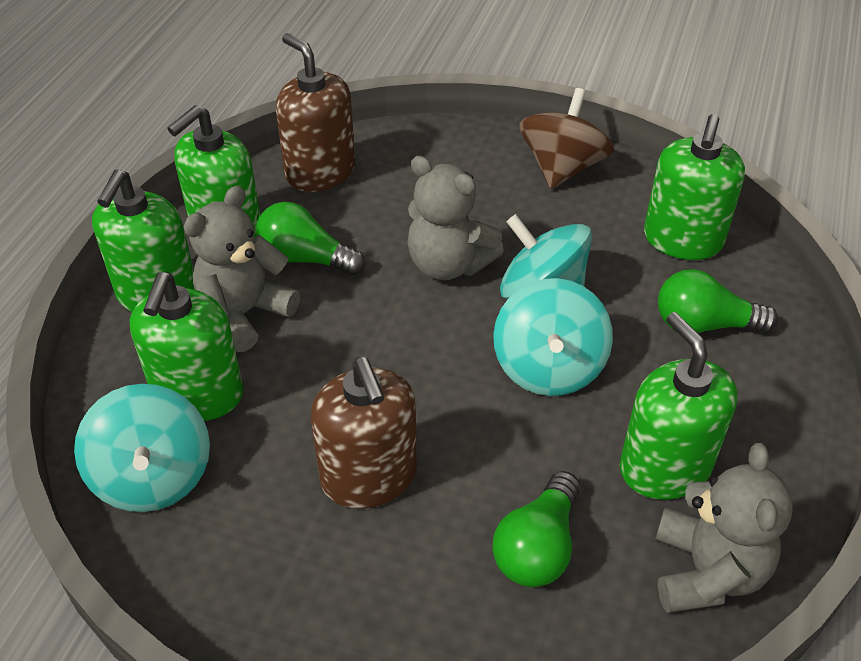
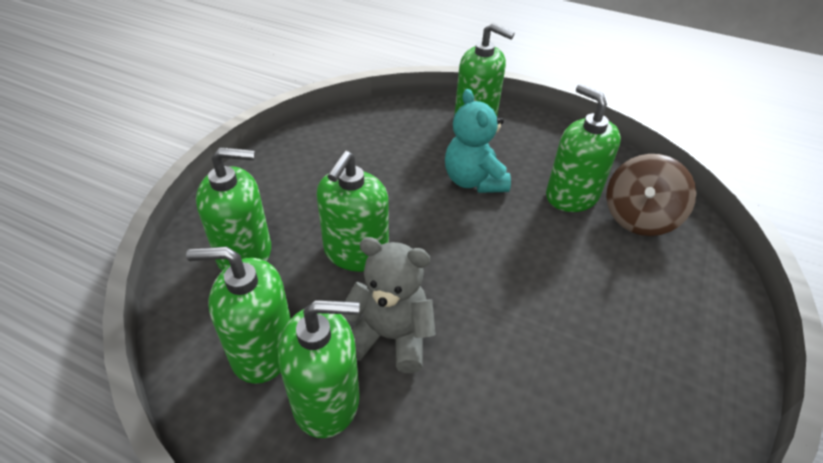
brown soap dispenser: [276,33,355,192] [310,357,417,509] = 2 -> none = 0
green light bulb: [255,202,365,276] [492,471,580,587] [658,269,778,333] = 3 -> none = 0
green soap dispenser: [92,169,195,312] [130,272,244,421] [167,105,260,239] [620,312,738,500] [644,114,745,260] = 5 -> [186,246,291,384] [196,147,271,271] [278,300,360,438] [317,151,389,272] [454,23,515,116] [546,84,621,212] = 6
grey teddy bear: [184,186,300,352] [408,156,504,280] [655,443,793,613] = 3 -> [341,237,436,373] = 1
turquoise spinning top: [74,384,210,512] [493,278,613,396] [500,214,592,300] = 3 -> none = 0
turquoise teddy bear: none = 0 -> [445,89,511,193] = 1

